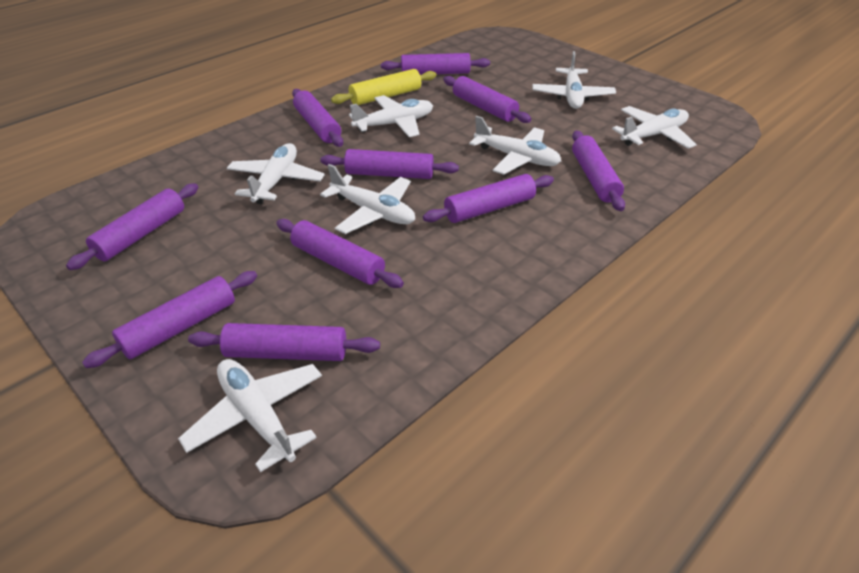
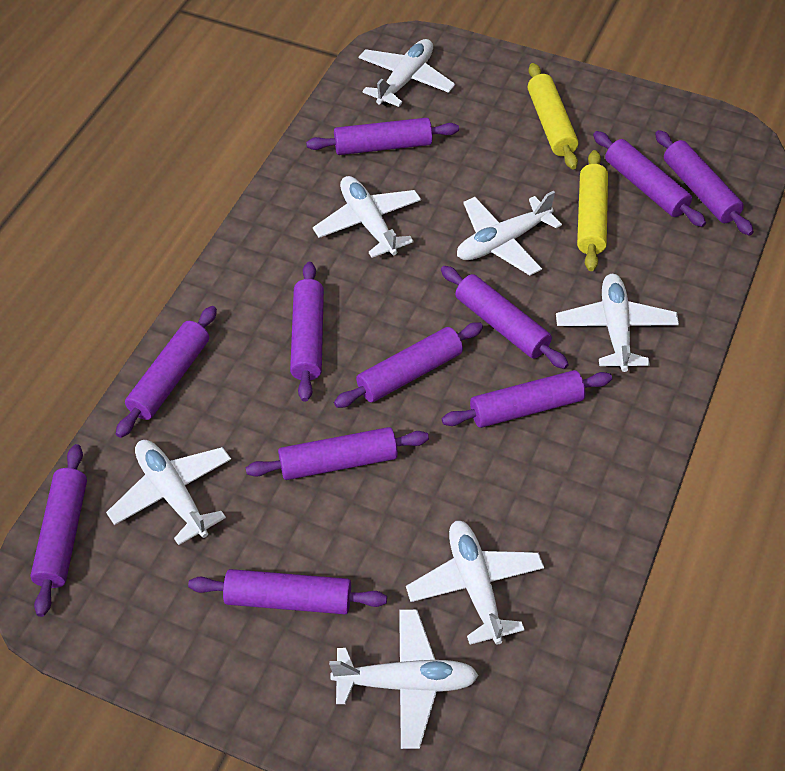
purple rolling pin: [66,183,198,270] [82,271,257,368] [188,323,380,361] [276,219,404,288] [292,89,343,147] [320,149,459,179] [381,53,490,75] [423,174,554,223] [443,76,531,123] [572,131,625,211] = 10 -> [30,444,87,617] [116,306,217,438] [188,569,387,614] [246,427,429,480] [290,262,324,402] [306,118,459,155] [334,322,483,408] [441,266,569,369] [442,370,612,428] [593,131,706,227] [655,130,754,236] = 11
yellow rolling pin: [331,69,436,105] = 1 -> [528,63,578,169] [577,150,608,271] = 2

